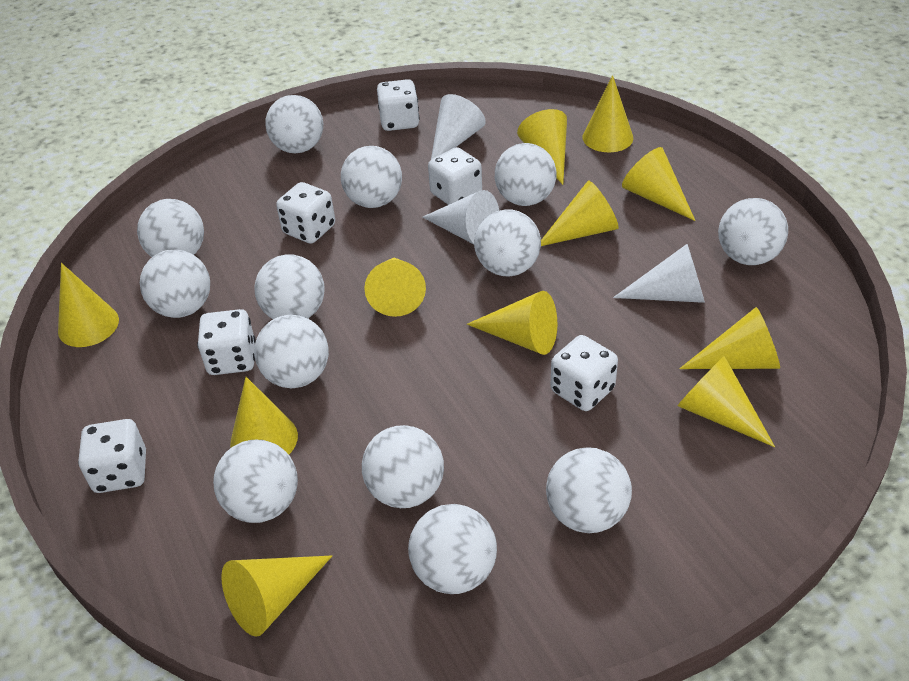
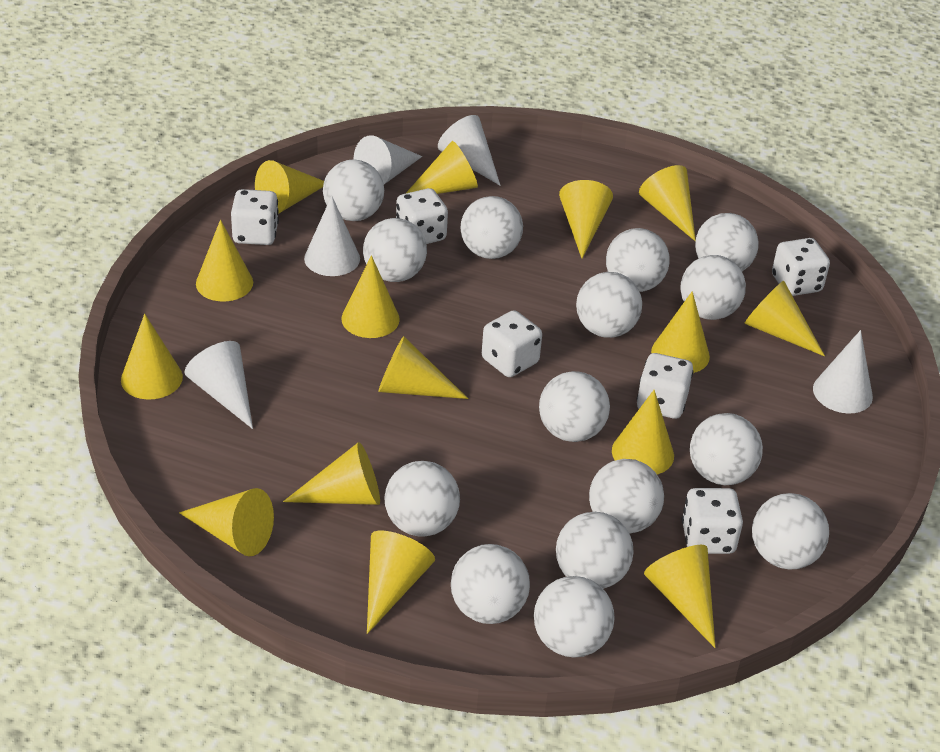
white ball: [137,199,204,257] [140,249,210,318] [213,440,298,523] [254,315,329,388] [255,254,325,319] [265,95,323,153] [341,146,402,208] [362,425,444,508] [408,504,497,594] [474,209,541,276] [495,143,556,206] [546,447,632,533] [718,198,788,265] = 13 -> [323,159,384,221] [363,218,427,282] [384,461,460,537] [451,544,530,624] [461,196,523,259] [534,576,615,658] [539,371,610,442] [556,512,634,589] [576,272,642,338] [589,459,664,534] [606,228,670,292] [680,255,746,320] [690,413,763,485] [695,213,759,271] [752,493,829,570] = 15
white cone: [422,190,499,244] [431,94,486,159] [613,244,705,303] = 3 -> [185,341,253,429] [304,196,360,276] [353,135,422,184] [438,115,501,186] [813,330,873,413] = 5
yellow cone: [58,263,119,347] [221,555,332,637] [230,377,298,454] [364,258,426,317] [467,291,557,355] [517,109,567,185] [541,181,619,246] [583,75,633,152] [622,147,695,221] [677,356,775,447] [679,307,780,369] = 11 -> [121,314,183,400] [179,488,274,556] [196,220,253,302] [255,160,324,214] [283,442,380,505] [341,255,400,338] [367,530,435,634] [378,336,468,399] [405,141,478,194] [559,180,613,258] [612,390,674,475] [639,165,696,241] [644,545,715,648] [651,291,710,373] [744,281,825,356] = 15

